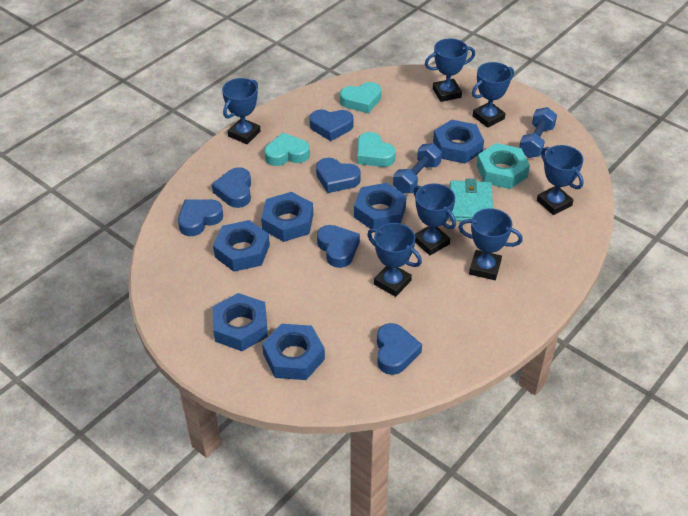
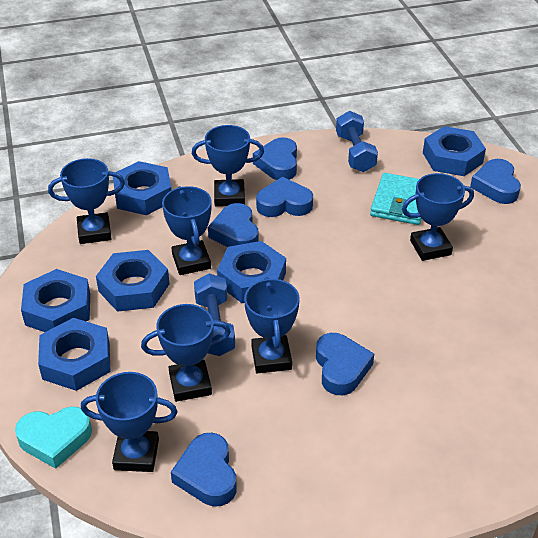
turquoise heart: [264,133,310,166] [340,82,381,113] [357,132,396,167] = 3 -> [15,407,92,469] = 1
turquoise nut: [477,143,530,189] = 1 -> none = 0

